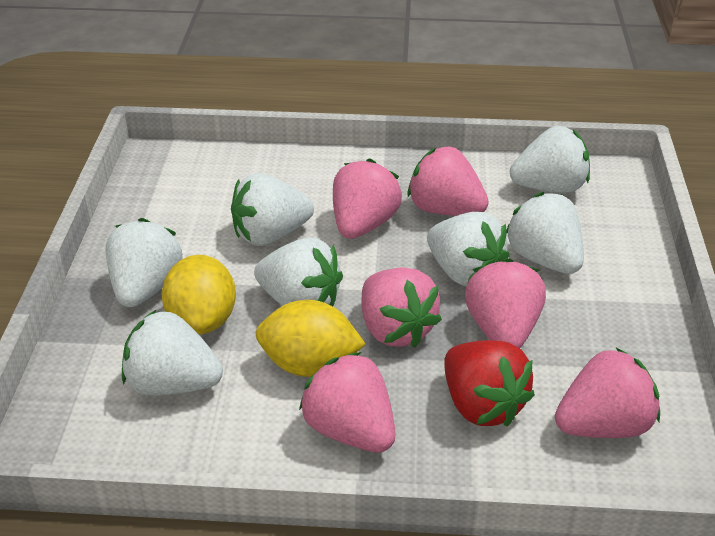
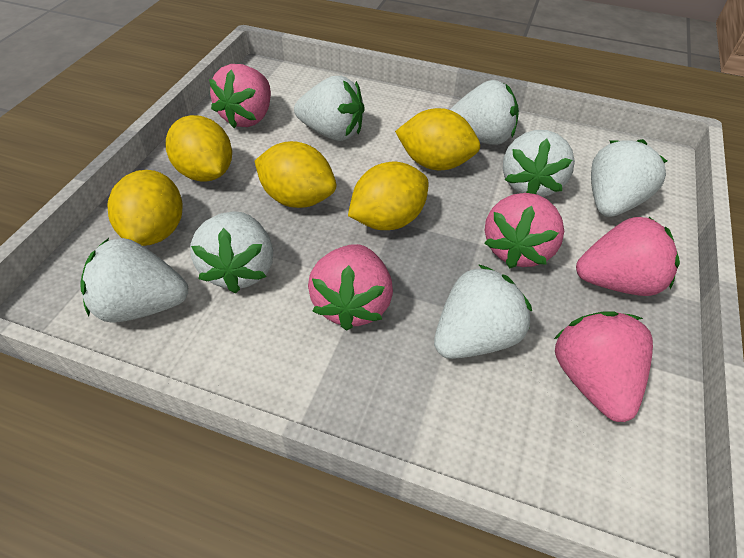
pink strawberry: [299,352,396,452] [333,158,402,239] [362,267,442,347] [408,146,489,216] [465,258,546,348] [555,348,660,438] = 6 -> [209,64,271,128] [308,244,393,331] [484,193,564,268] [554,311,653,422] [576,217,680,296] = 5
red strawberry: [444,340,535,427] = 1 -> none = 0
yellow lemon: [162,255,236,334] [255,300,365,377] = 2 -> [107,170,182,246] [166,115,232,182] [255,141,336,208] [348,162,429,230] [395,108,480,170] = 5

